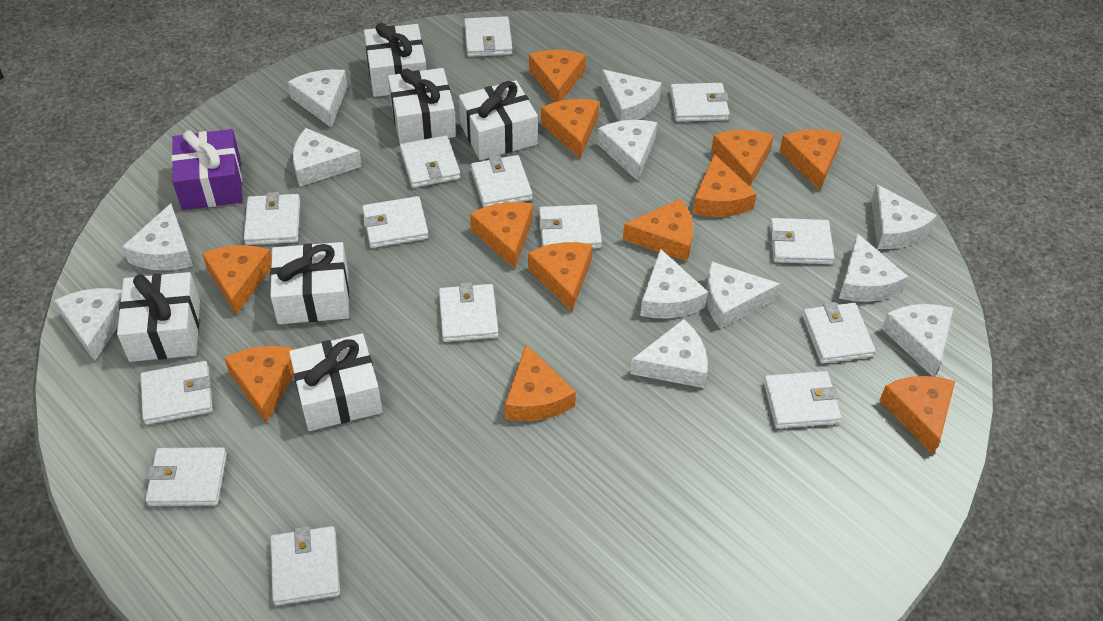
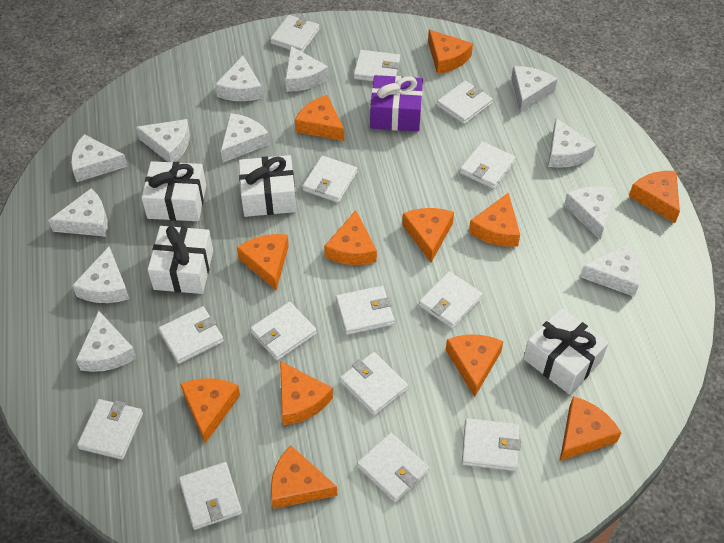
white gift: [117,272,200,362] [270,242,349,324] [289,333,382,431] [364,23,427,97] [388,68,456,144] [459,80,538,160] = 6 -> [141,161,206,221] [148,226,213,294] [239,155,296,217] [523,308,609,394] = 4

